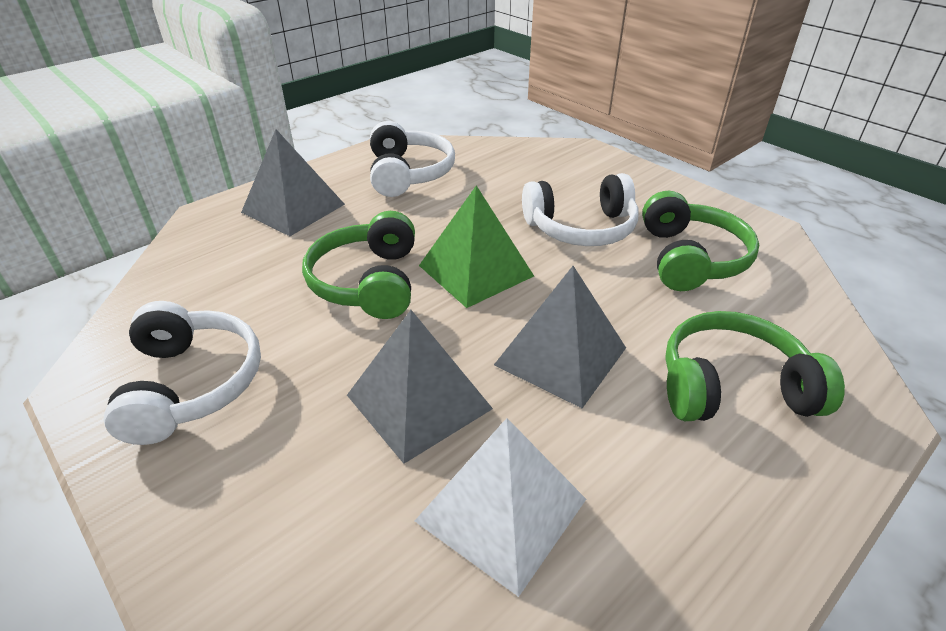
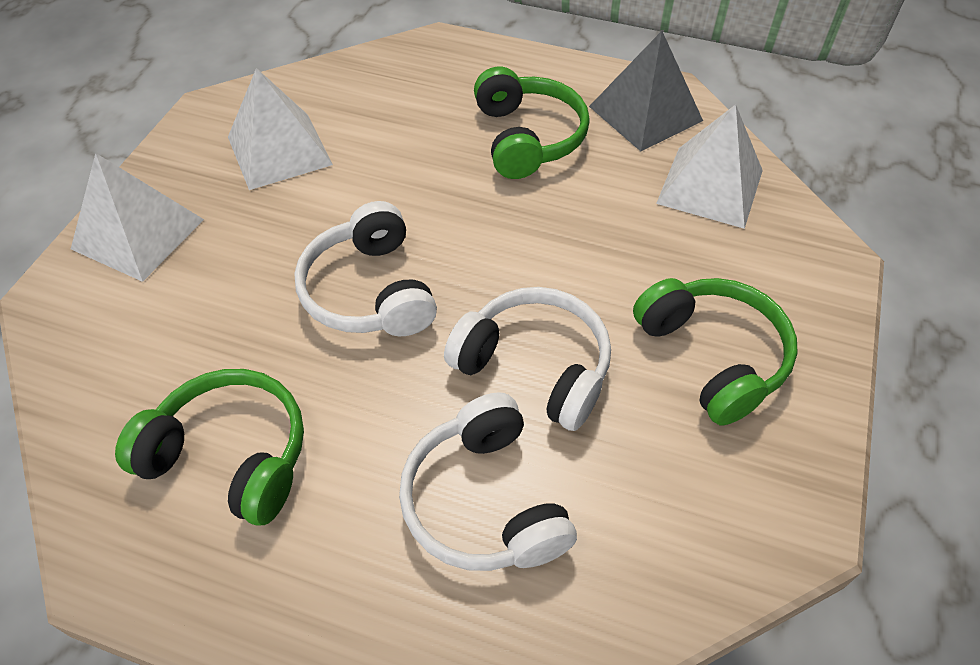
green pyramid: [419,185,534,308] = 1 -> none = 0
grey pyramid: [241,129,345,236] [347,310,493,464] [494,266,626,408] = 3 -> [589,31,703,151] = 1
white pyramid: [415,418,586,597] = 1 -> [71,153,204,282] [228,68,333,190] [656,104,763,229] = 3

